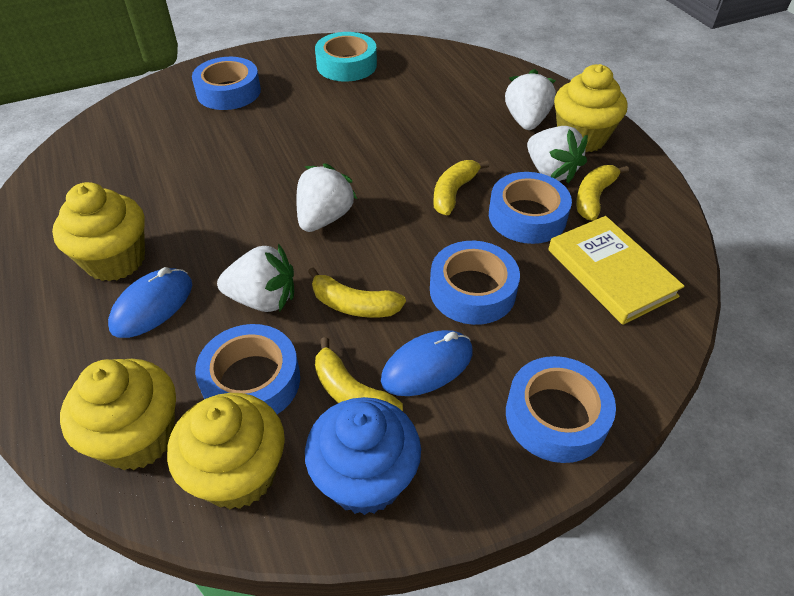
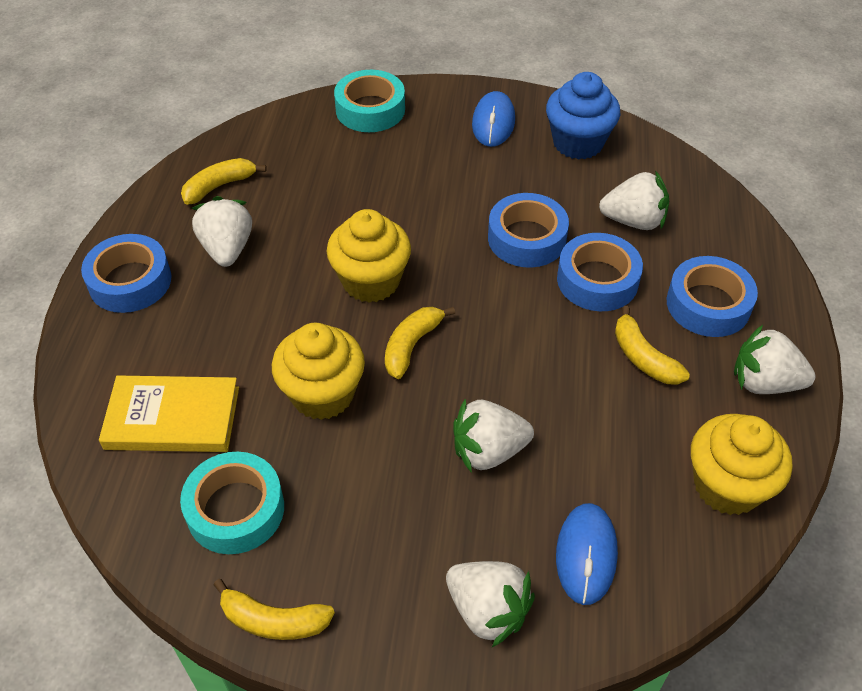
blue tape: [192,57,261,110] [195,324,300,414] [430,241,520,325] [489,172,572,244] [506,356,616,463] = 5 -> [81,234,172,313] [488,193,569,268] [557,233,643,311] [667,256,758,337] = 4
turquoise tape: [315,32,377,82] = 1 -> [180,452,284,554] [334,70,405,132] = 2
white strawberry: [217,243,294,312] [296,163,358,232] [505,69,556,130] [527,126,588,183] = 4 -> [192,196,252,267] [446,561,535,647] [453,398,534,473] [599,171,669,230] [734,325,816,394] = 5
yellow cupcake: [52,182,145,281] [60,359,176,470] [167,393,285,509] [554,64,627,152] = 4 -> [272,323,365,420] [327,209,411,303] [691,414,792,515] = 3

